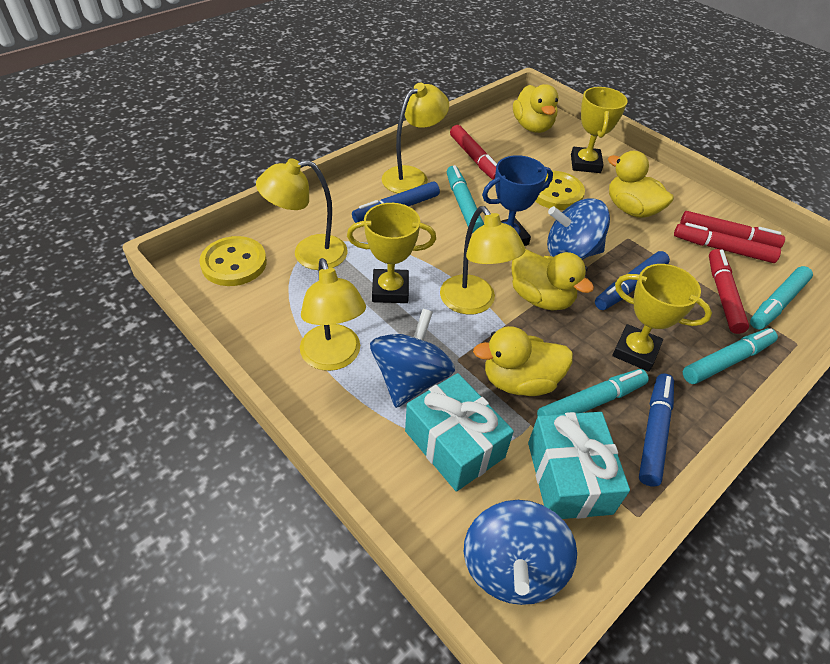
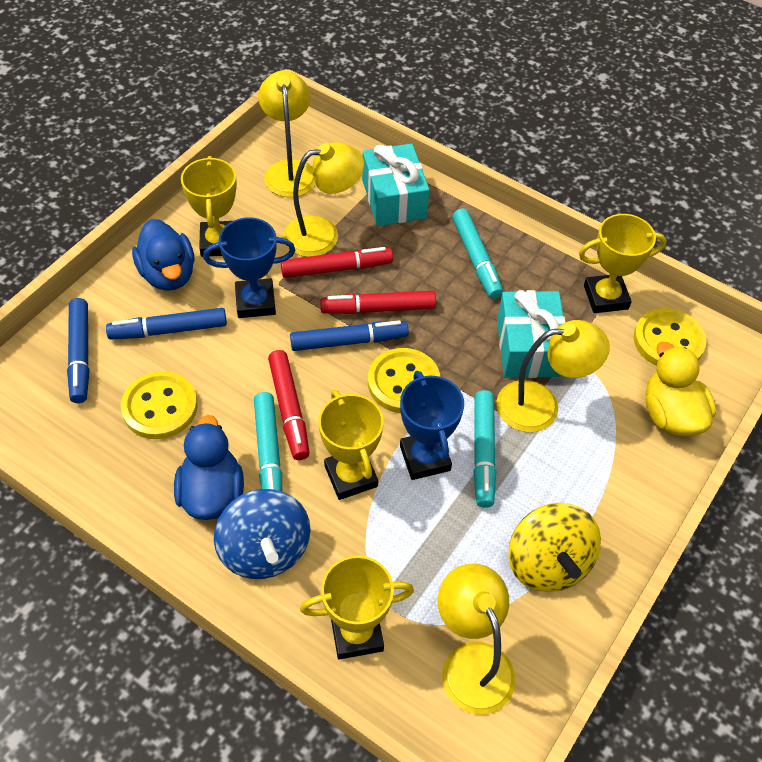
blue duck: none = 0 -> [132,219,194,291] [174,415,244,520] = 2
blue spinning top: [370,309,455,408] [464,500,577,605] [547,198,610,260] = 3 -> [214,489,311,579] = 1
blue trophy: [482,155,553,246] = 1 -> [203,217,295,318] [400,371,464,480] = 2
red marker: [450,125,497,180] [674,223,781,263] [680,211,785,248] [709,249,749,334] = 4 -> [268,350,310,460] [281,247,393,278] [320,291,436,314] = 3
turquoise marker: [447,165,484,233] [537,369,649,416] [683,328,778,384] [750,266,813,329] = 4 -> [254,392,282,491] [452,208,503,299] [473,390,496,508] = 3
yellow button: [199,236,267,286] [535,171,585,210] = 2 -> [121,371,198,439] [368,348,440,413] [634,308,707,366] = 3
yellow duck: [473,326,573,396] [512,249,594,311] [513,84,558,133] [608,151,674,218] = 4 -> [646,342,716,436] = 1
yellow spinning top: none = 0 -> [509,503,601,592] = 1
yellow trophy: [347,203,436,303] [571,87,627,173] [612,264,712,372] = 3 -> [181,156,237,257] [300,555,414,660] [318,390,384,500] [579,214,667,313] = 4

